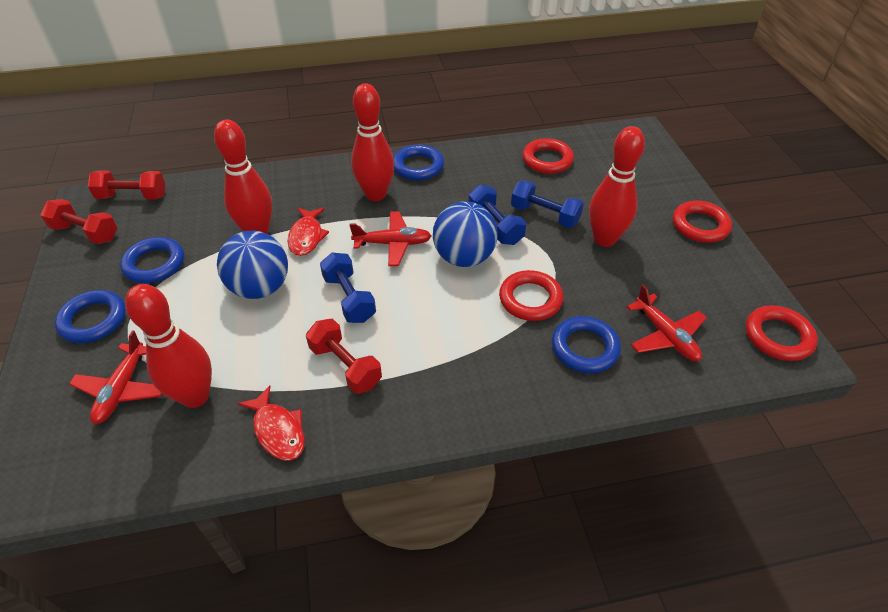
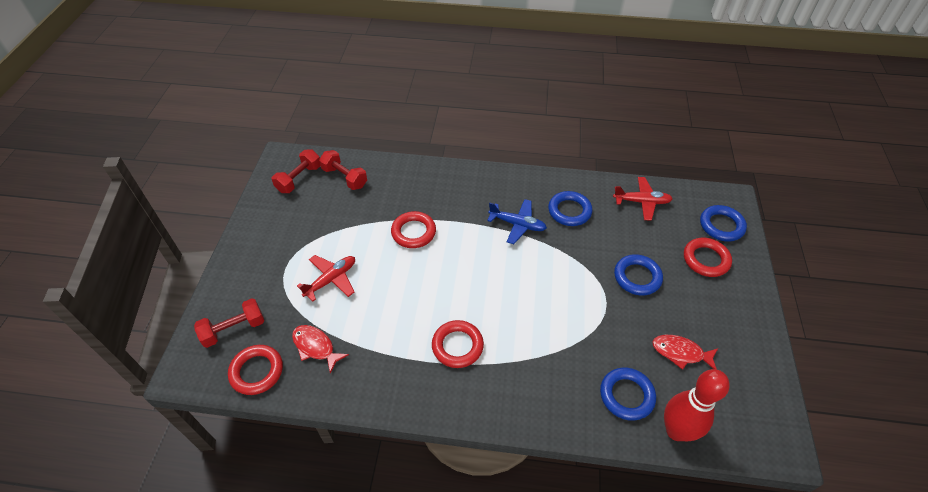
blue ball: [217,231,288,299] [433,201,498,267] = 2 -> none = 0
blue dumbbell: [320,252,376,323] [469,185,526,245] [511,180,584,228] = 3 -> none = 0
blue plane: none = 0 -> [487,199,547,244] = 1
red bowling pin: [125,284,212,408] [214,120,272,234] [351,84,394,201] [589,126,645,247] = 4 -> [664,369,730,441] = 1
red plane: [69,330,162,424] [349,211,431,266] [627,285,707,361] = 3 -> [297,255,355,302] [613,177,673,221] = 2

